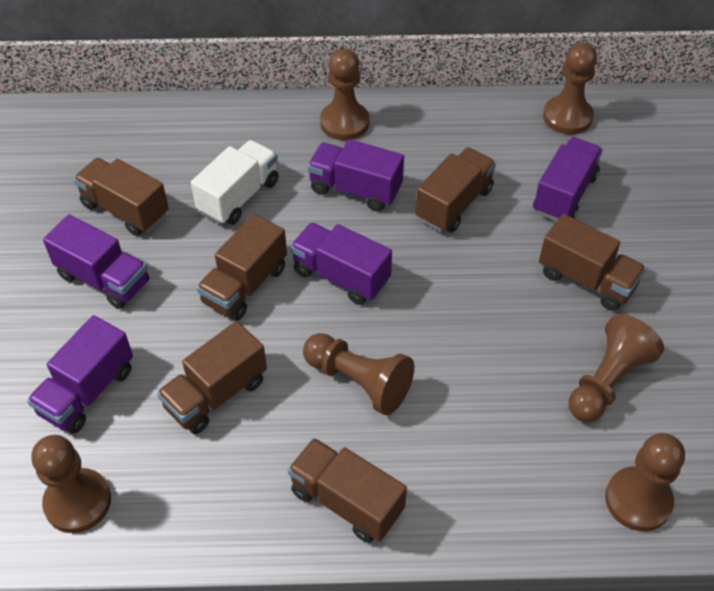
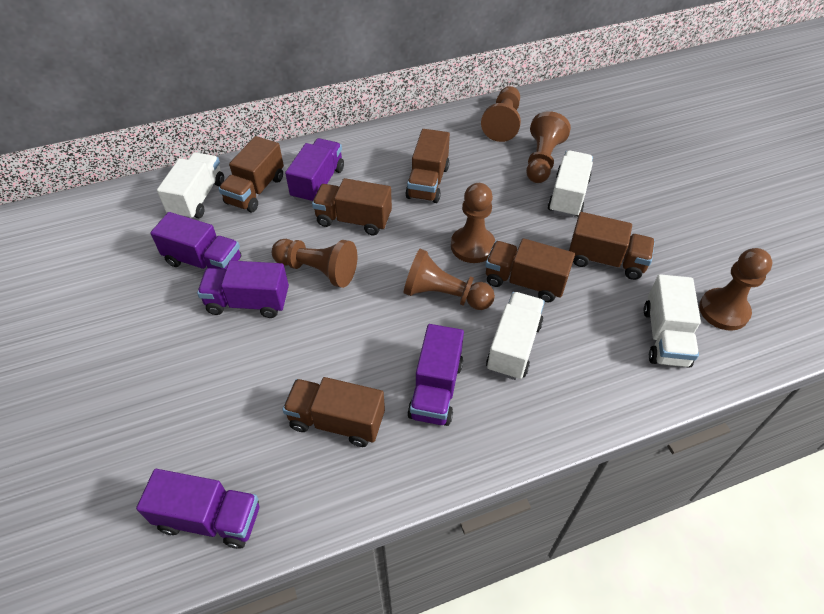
white truck: [191,140,279,225] = 1 -> [157,152,224,219] [486,292,545,380] [548,150,593,218] [644,274,701,368] = 4

